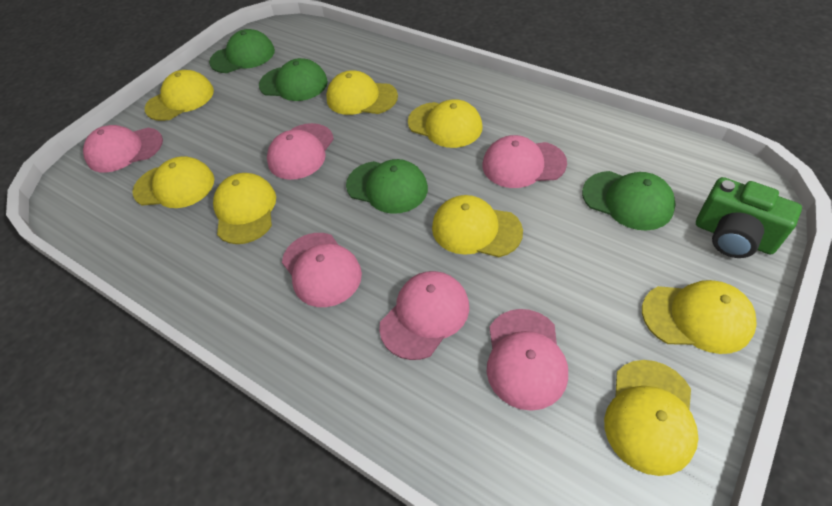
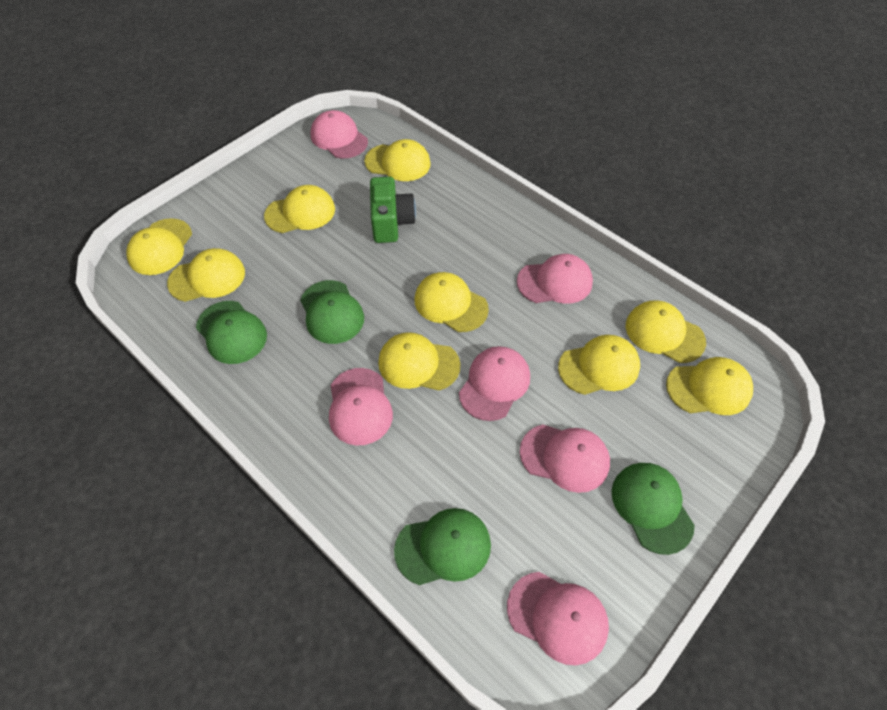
yellow cap: [132,156,214,208] [145,70,214,121] [213,173,276,244] [326,70,398,115] [408,99,483,148] [432,195,523,257] [604,360,698,476] [642,280,757,354] = 8 -> [126,218,192,275] [167,248,245,302] [264,185,335,233] [364,139,431,181] [378,332,461,390] [415,272,489,332] [558,335,640,395] [626,300,706,363] [666,357,753,415] = 9

